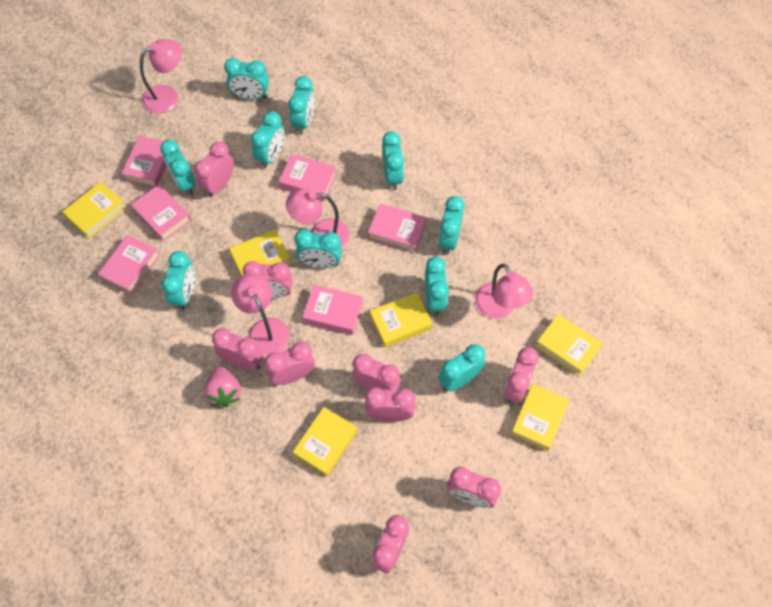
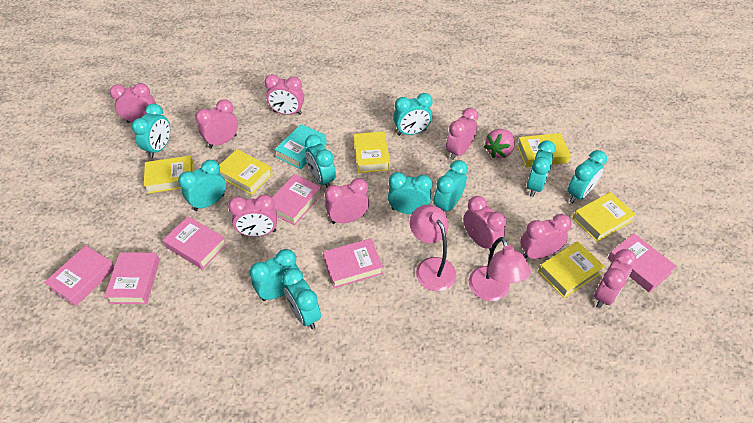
pink lamp: [140,39,182,114] [231,273,290,356] [286,188,350,248] [475,264,534,319] = 4 -> [410,205,456,291] [469,237,531,301] = 2
turquoise book: none = 0 -> [274,124,327,169] = 1

